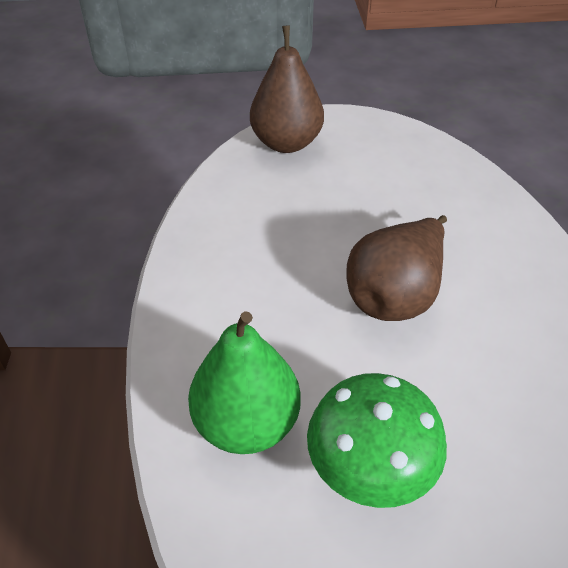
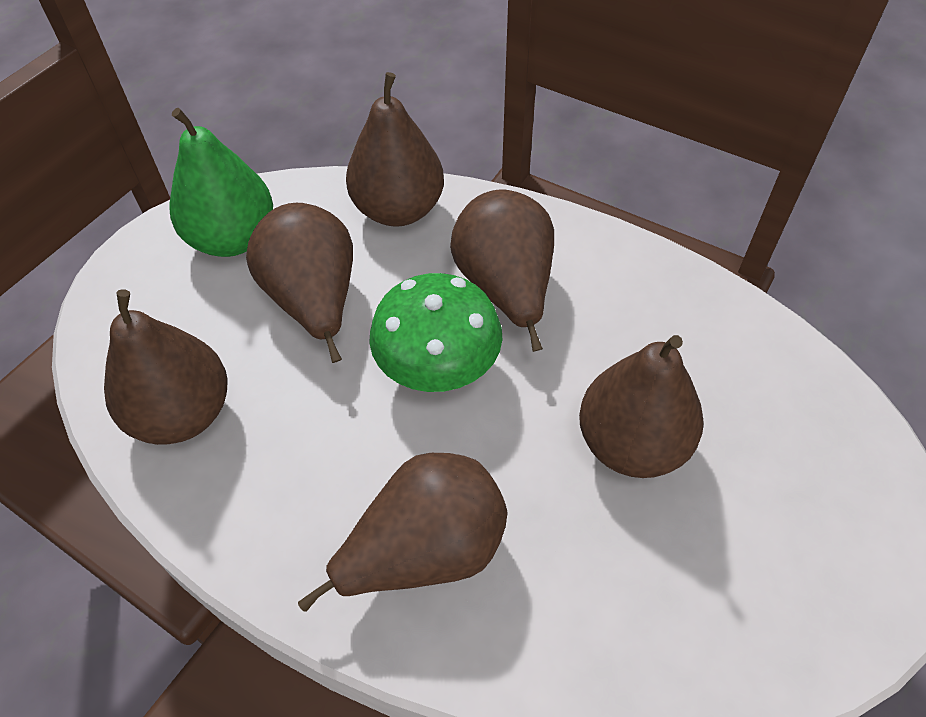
brown pear: [250,25,324,153] [346,215,447,321] = 2 -> [104,289,228,445] [246,203,353,363] [298,453,508,612] [346,72,444,227] [450,190,554,352] [579,335,704,478] = 6

